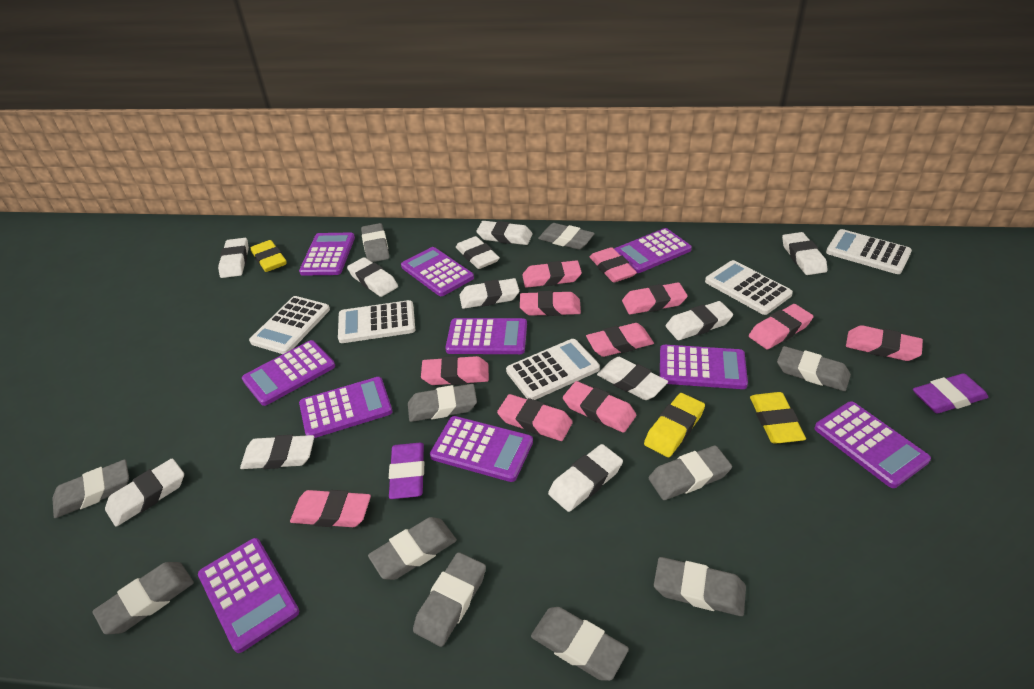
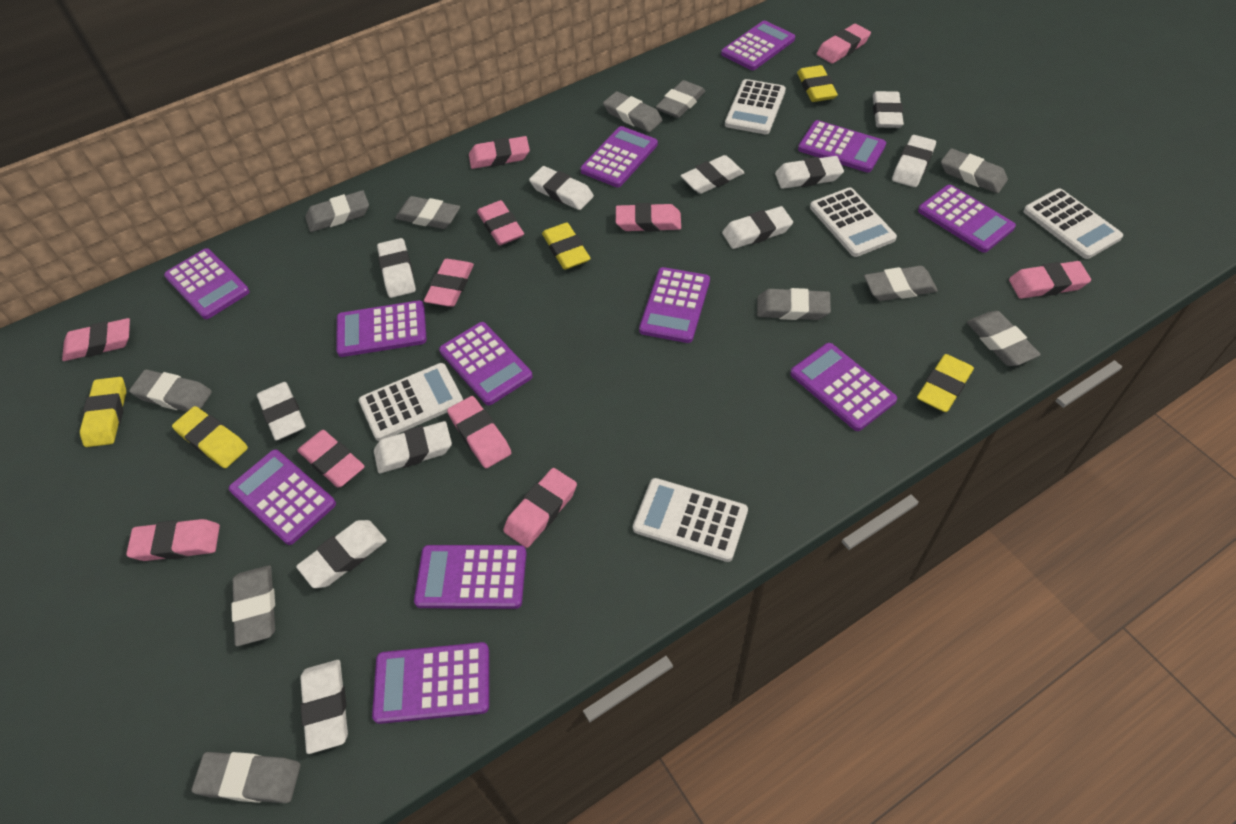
purple calculator: [198,538,299,653] [242,340,335,406] [299,232,355,276] [299,377,392,438] [401,247,474,296] [430,416,533,482] [445,318,527,354] [614,228,692,273] [660,345,748,389] [814,401,931,488] = 10 -> [164,248,250,319] [229,450,336,545] [336,300,427,357] [372,642,489,724] [414,545,527,609] [439,322,533,405] [580,126,658,187] [639,267,710,343] [721,21,795,70] [790,343,897,431] [798,120,886,173] [918,185,1016,253] = 12
purple eraser: [389,443,424,499] [913,373,988,413] = 2 -> none = 0
yellow eraser: [251,240,286,272] [644,393,705,457] [750,392,806,443] = 3 -> [80,377,126,447] [172,406,248,468] [542,223,591,270] [797,65,838,102] [917,354,974,412] = 5

